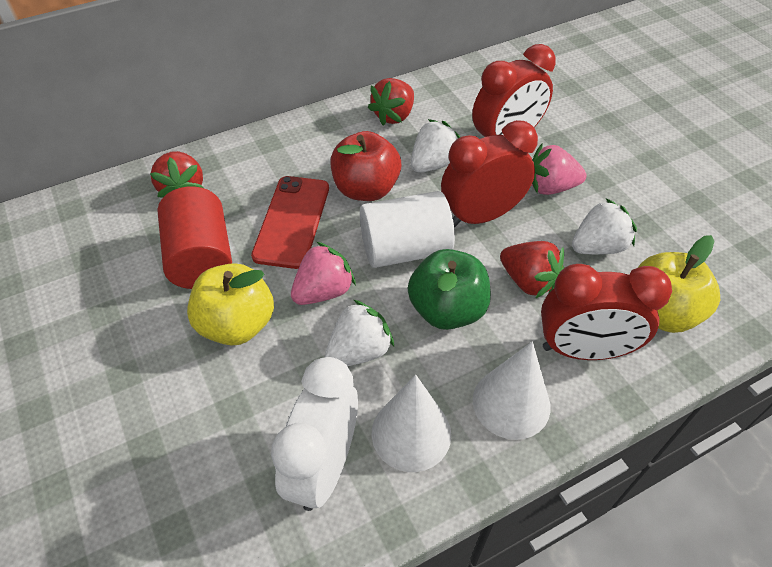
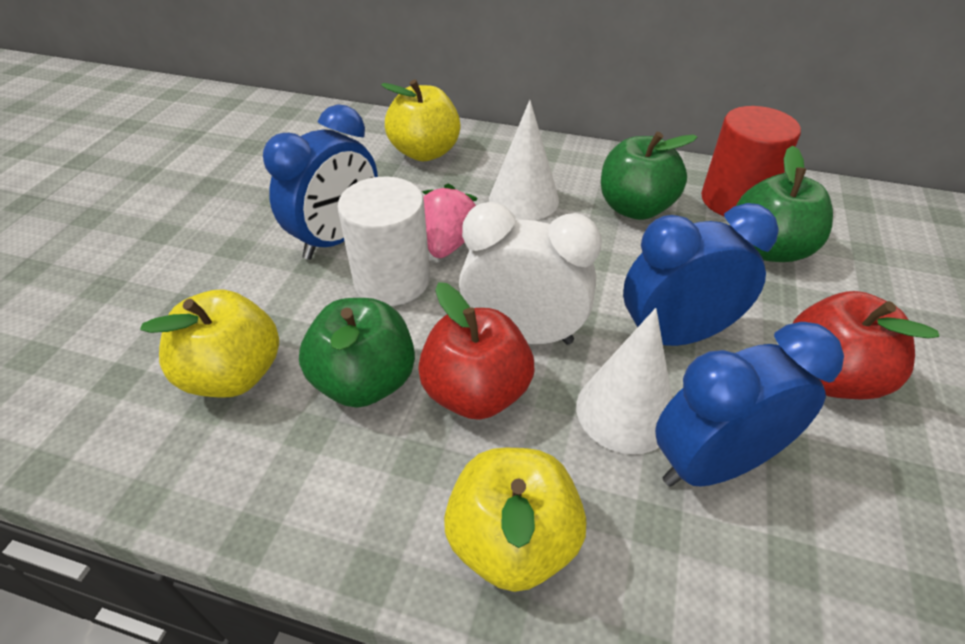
blue clock: none = 0 -> [263,104,378,260] [623,203,779,346] [655,322,844,487] = 3
green apple: [408,249,491,330] = 1 -> [299,298,415,408] [601,132,698,220] [736,146,833,262] = 3
pink strawberry: [291,242,356,305] [532,144,586,195] = 2 -> [422,184,478,258] = 1
red apple: [331,131,401,201] = 1 -> [418,282,534,420] [792,291,939,399] = 2
red clock: [441,120,538,227] [472,44,556,137] [541,264,672,360] = 3 -> none = 0
red phone: [251,176,329,269] = 1 -> none = 0
red strawberry: [150,151,203,198] [368,78,414,125] [500,241,564,299] = 3 -> none = 0
white strawberry: [325,300,394,366] [411,119,460,173] [572,199,637,255] = 3 -> none = 0
yellow apple: [187,263,274,346] [638,235,720,333] = 2 -> [140,289,279,398] [381,79,461,161] [444,448,586,592] = 3

